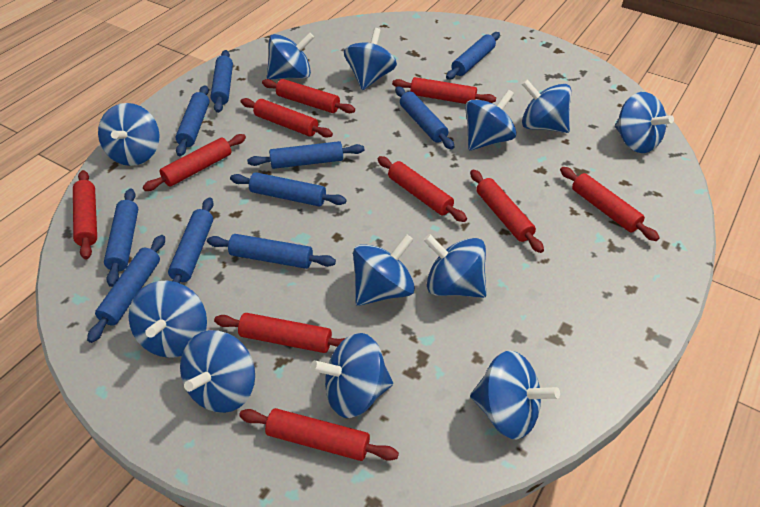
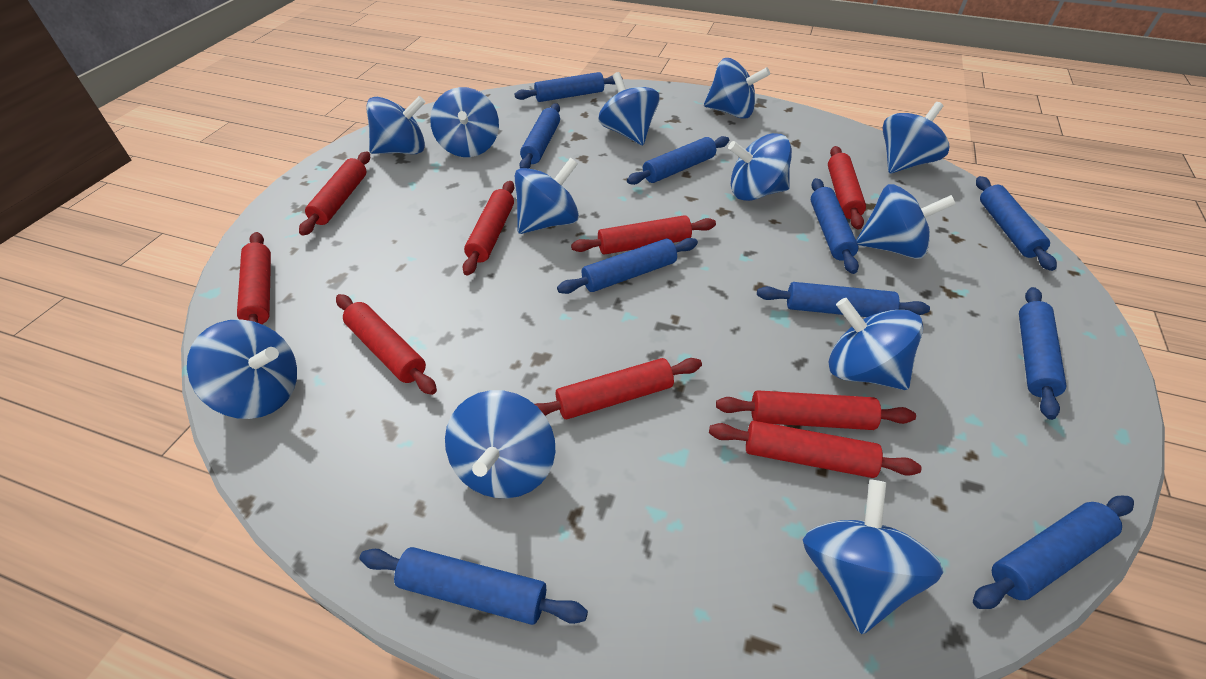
red rolling pin: [73,170,97,259] [143,134,246,191] [214,313,345,353] [239,408,399,461] [241,98,333,138] [262,79,355,113] [378,156,467,222] [392,77,496,104] [470,170,544,253] [560,167,660,241] = 10 -> [237,232,271,324] [299,152,370,236] [336,294,437,395] [463,181,514,276] [535,358,702,419] [571,215,716,255] [709,421,922,478] [716,390,916,430] [828,146,866,230] = 9

